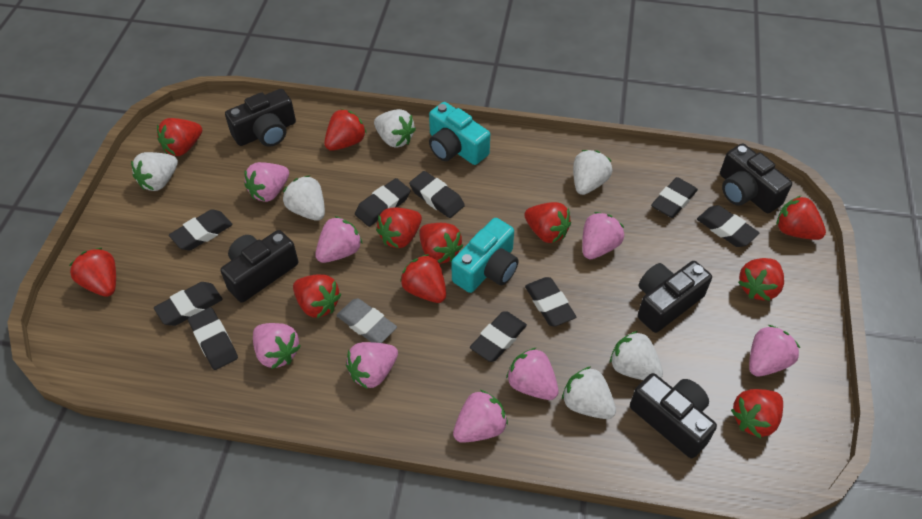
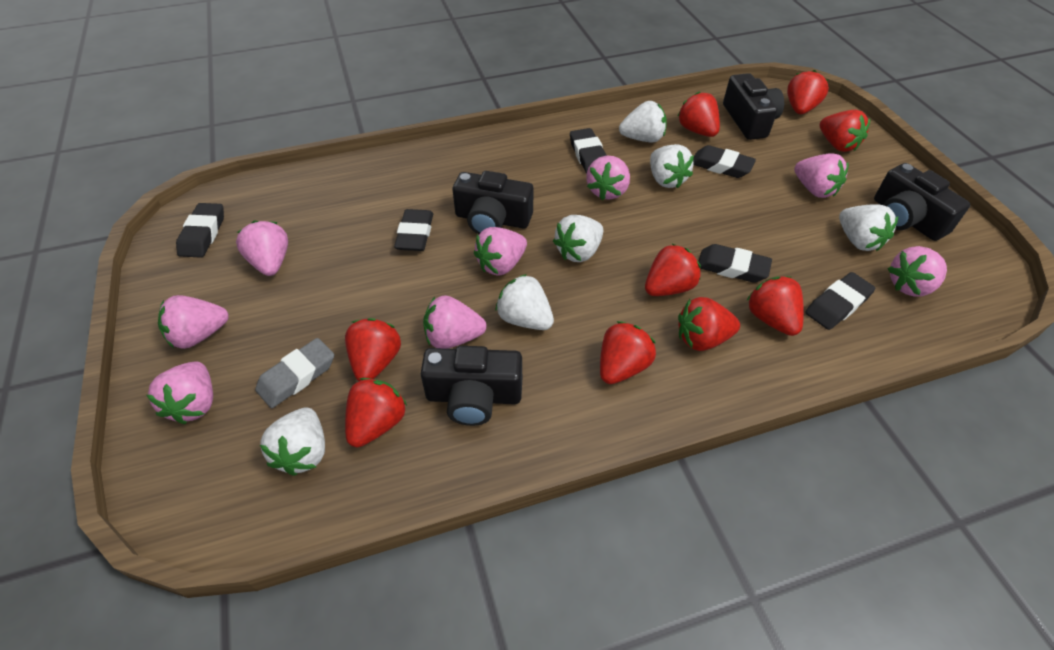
black camera: [220,230,298,302] [225,89,296,147] [630,373,717,458] [638,261,712,333] [720,143,792,213] = 5 -> [421,346,522,426] [452,171,533,234] [723,73,784,140] [874,163,970,241] = 4
black eraser: [154,282,223,326] [169,209,232,250] [188,307,238,370] [355,178,411,227] [409,171,465,218] [470,311,527,362] [525,277,576,327] [651,177,698,218] [697,205,759,247] = 9 -> [176,203,224,258] [394,209,433,251] [570,128,607,173] [693,145,756,178] [698,244,772,283] [805,272,876,330] = 6
red strawberry: [69,248,116,297] [157,118,202,156] [293,274,341,318] [324,109,367,151] [376,207,422,248] [400,254,446,303] [419,223,463,264] [524,202,571,243] [731,389,783,438] [738,258,784,301] [777,196,826,240] = 11 -> [345,318,401,381] [345,378,407,447] [600,321,656,384] [645,244,701,296] [677,92,720,137] [678,297,740,351] [747,276,804,336] [787,70,829,114] [820,110,870,152] = 9
turquoise camera: [429,102,490,165] [451,218,519,293] = 2 -> none = 0

